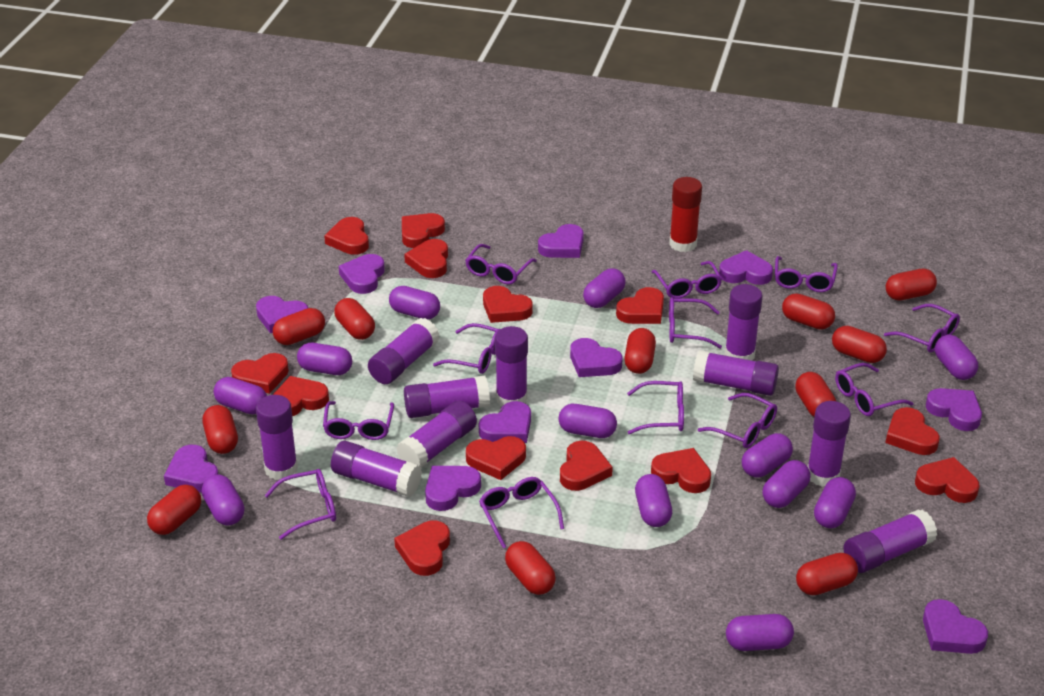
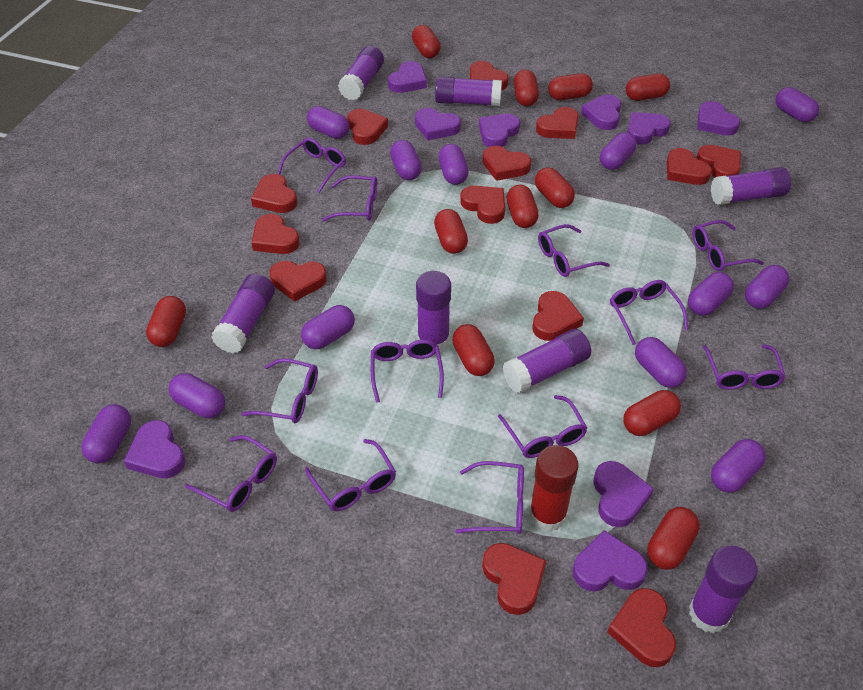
purple glue stick: [256,395,298,480] [331,441,422,497] [368,318,440,384] [397,401,477,467] [404,376,490,418] [495,326,528,406] [693,350,779,396] [725,284,763,361] [807,401,851,487] [844,509,937,573] = 10 -> [211,274,275,353] [338,46,384,100] [416,271,451,351] [435,76,502,106] [502,329,591,393] [689,545,758,633] [711,167,791,205] = 7
purple heart: [164,445,219,493] [256,296,308,333] [339,254,385,294] [425,466,481,511] [479,401,531,443] [538,224,584,258] [570,338,622,377] [719,250,773,285] [923,599,988,654] [926,388,982,431] = 10 -> [124,420,185,478] [388,61,427,93] [415,108,461,140] [479,114,520,147] [573,530,648,592] [581,95,621,130] [593,461,654,527] [627,112,671,145] [697,101,740,136] = 9

